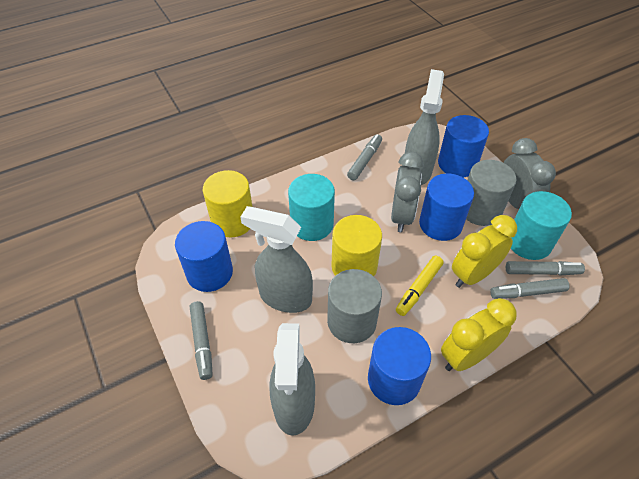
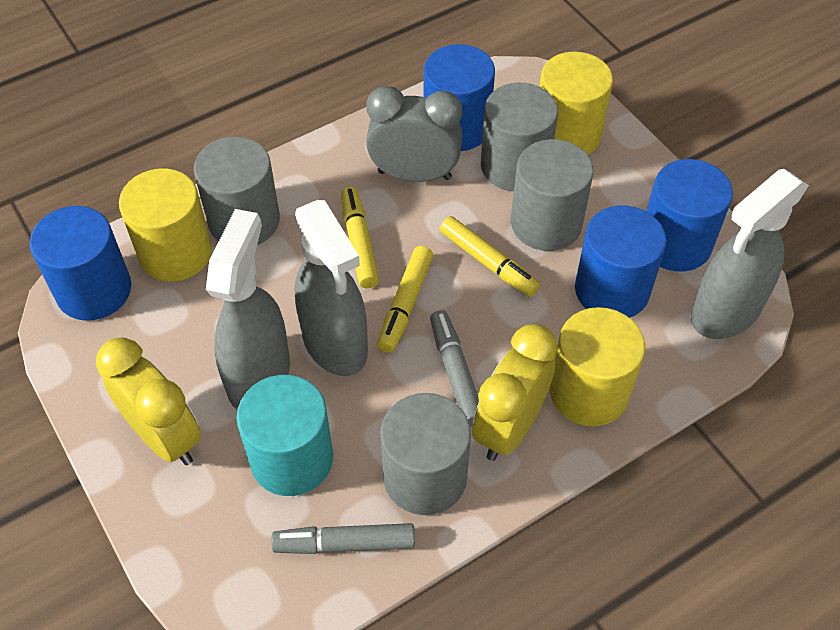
grey clock: [391,152,423,232] [504,138,556,209] = 2 -> [366,86,463,182] = 1
grey cylinder: [327,269,382,343] [466,160,517,226] = 2 -> [194,137,280,245] [380,393,471,515] [481,83,558,191] [511,139,594,251] = 4
grey marker: [190,301,213,380] [347,134,382,180] [490,278,569,299] [506,261,585,275] = 4 -> [271,523,415,554] [430,310,479,426] = 2
turquoise cylinder: [288,174,335,241] [511,191,572,260] = 2 -> [237,375,333,496] = 1
yellow cylinder: [203,170,253,237] [331,215,382,276] = 2 -> [119,169,212,281] [539,52,613,155] [549,307,645,426] = 3
yellow marker: [396,256,444,316] = 1 -> [341,187,380,288] [377,246,433,353] [440,216,540,297] = 3

